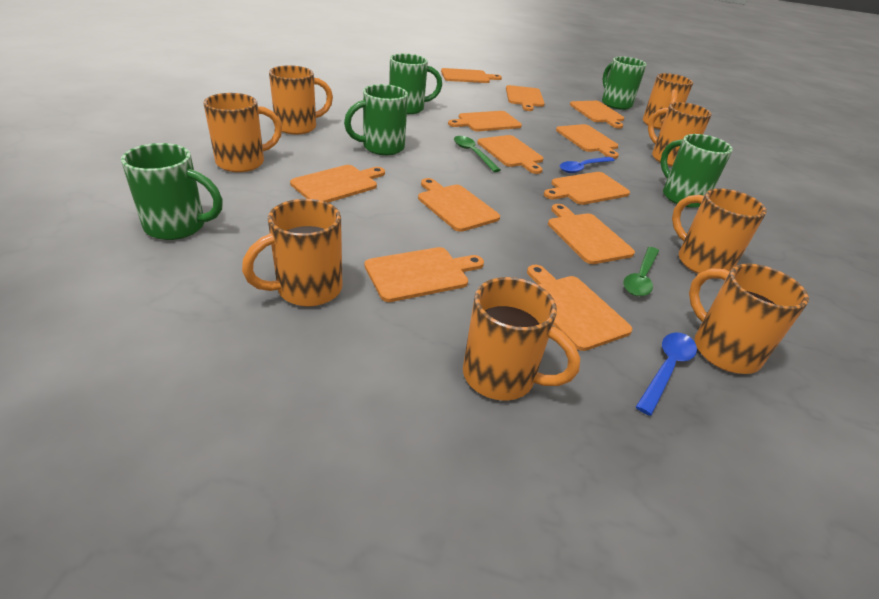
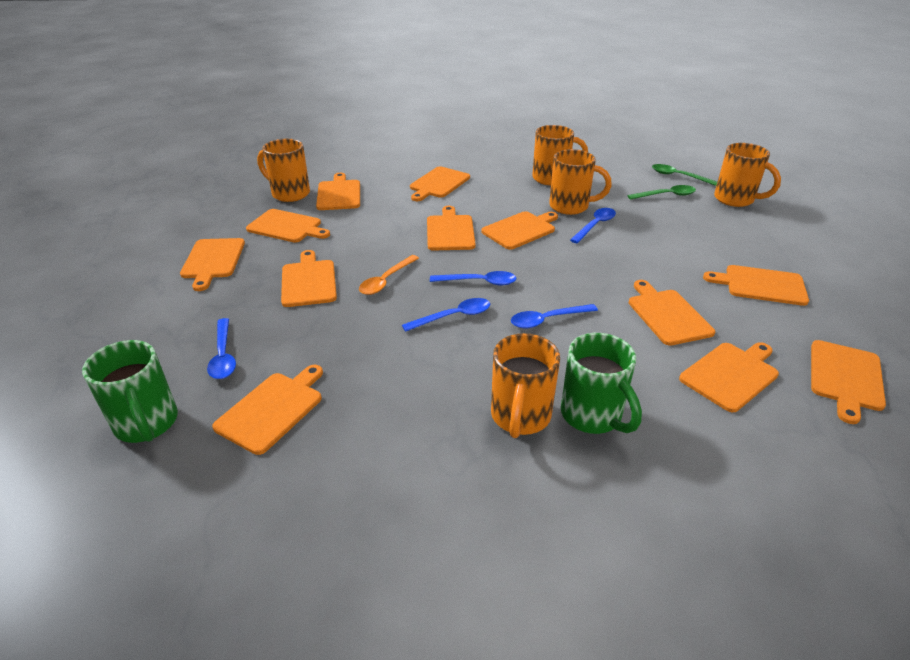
blue spoon: [560,157,615,173] [636,332,697,416] = 2 -> [207,318,236,379] [402,298,490,332] [430,271,517,286] [511,304,598,328] [570,208,616,243] = 5
green mug: [121,143,223,240] [344,84,408,155] [389,54,442,114] [602,56,647,110] [660,134,733,208] = 5 -> [82,340,178,443] [561,333,642,434] = 2
orange mug: [203,93,282,172] [242,199,342,306] [269,65,333,134] [463,277,580,401] [643,73,693,130] [648,102,712,166] [672,188,767,274] [689,264,809,374] = 8 -> [257,139,310,202] [491,333,560,438] [532,125,588,186] [549,149,612,215] [714,143,781,207] = 5
orange spoon: none = 0 -> [359,255,419,295] = 1

